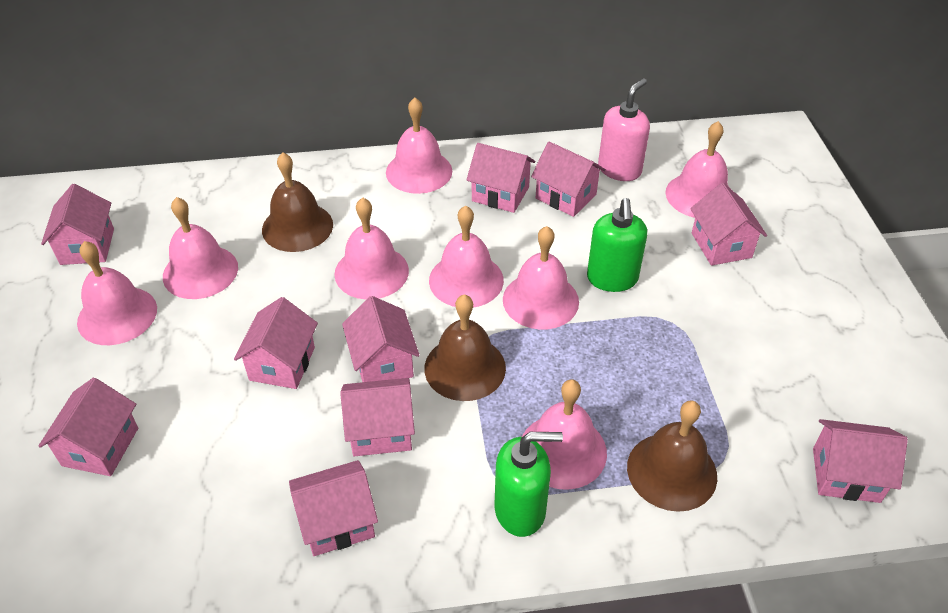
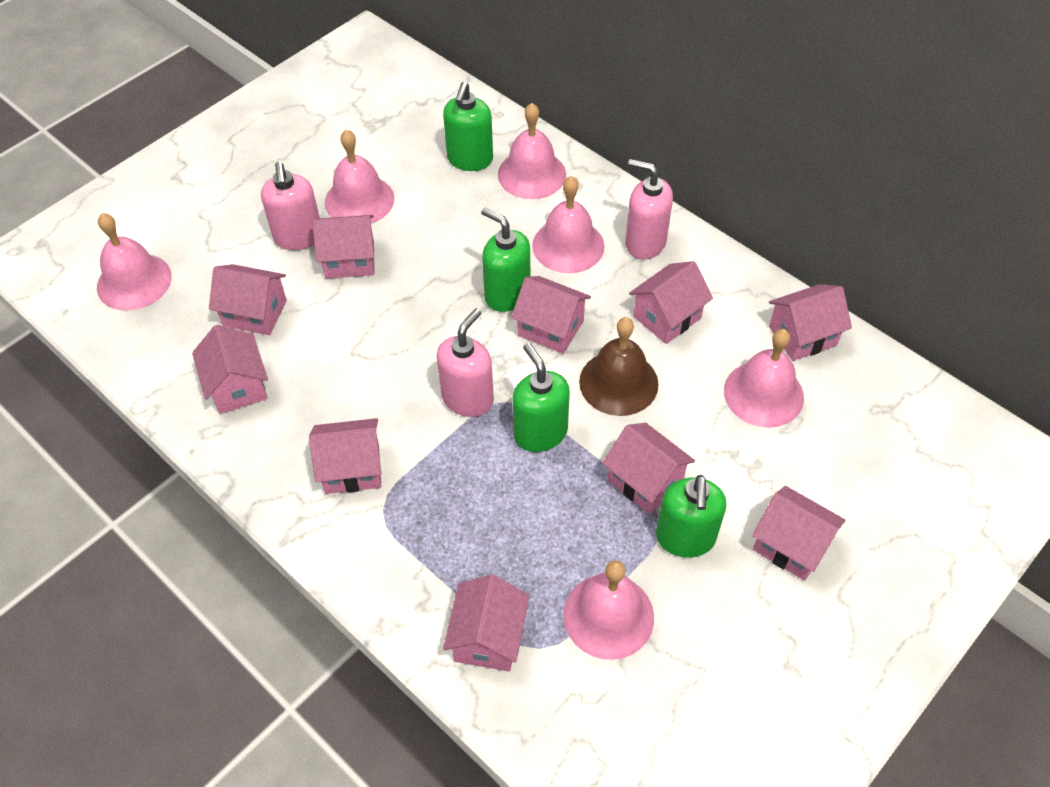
brown bell: [262,153,333,252] [424,295,506,401] [627,400,717,512] = 3 -> [579,317,659,416] = 1
green soap dispenser: [495,432,563,537] [587,198,647,292] = 2 -> [443,82,493,171] [481,208,530,312] [513,343,570,452] [656,475,727,558] = 4
pink bell: [77,241,157,345] [163,197,238,299] [334,198,409,300] [386,98,452,194] [429,206,504,307] [503,226,579,330] [522,379,607,490] [665,121,730,218] = 8 -> [97,213,172,311] [325,129,394,224] [498,103,566,199] [532,176,604,273] [563,560,654,660] [724,329,804,428] = 6
pink soap dispenser: [598,78,650,181] = 1 -> [261,162,320,250] [437,308,494,417] [625,159,673,260] = 3

